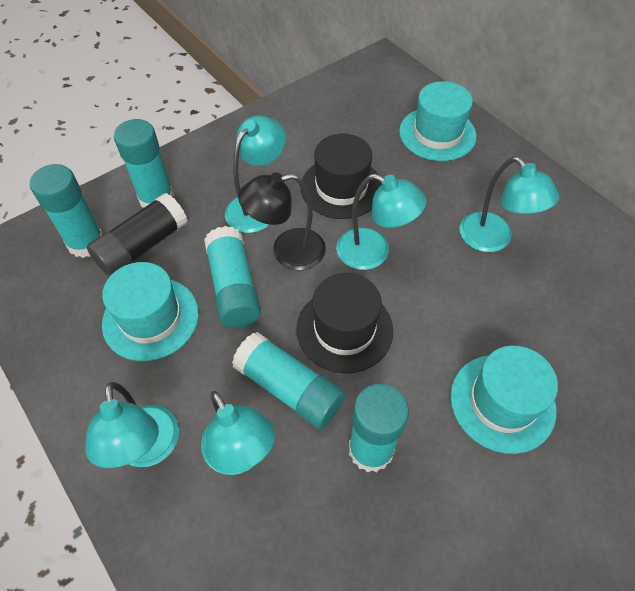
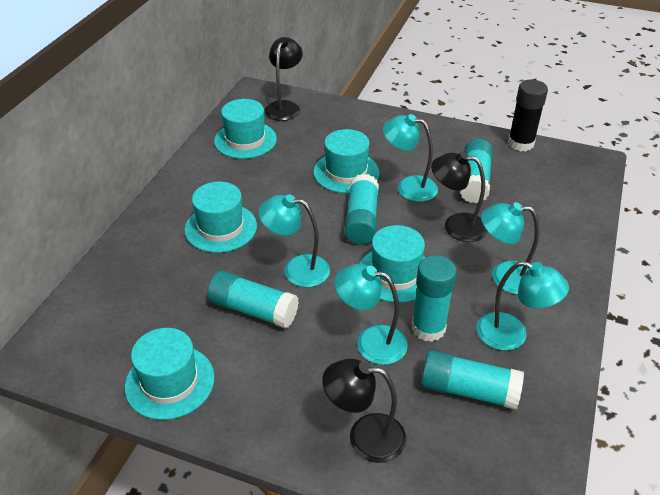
black hat: [296,273,393,373] [301,134,382,219] = 2 -> none = 0
black lamp: [238,172,326,270] = 1 -> [264,37,303,121] [322,359,406,463] [431,152,488,242] = 3
turquoise hat: [102,262,199,361] [399,81,477,161] [450,346,558,454] = 3 -> [125,328,215,420] [184,182,257,253] [214,99,277,159] [313,129,379,193] [359,225,425,303] = 5

